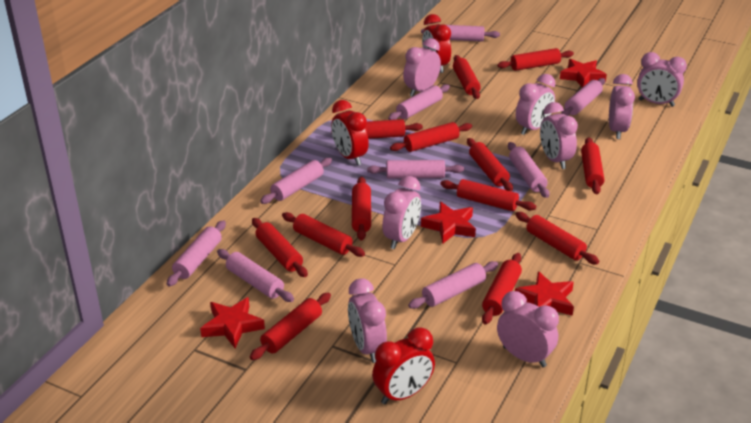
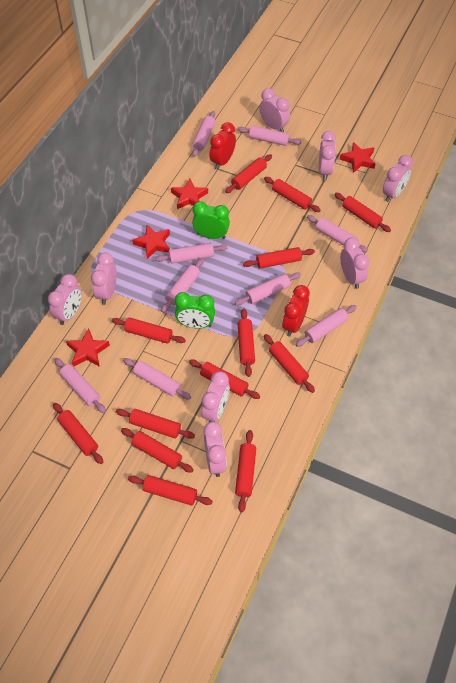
green clock: none = 0 -> [175,292,215,329] [192,201,230,239] = 2
red clock: [331,100,369,166] [372,328,435,404] [422,14,451,73] = 3 -> [209,122,236,170] [282,285,310,337] = 2

